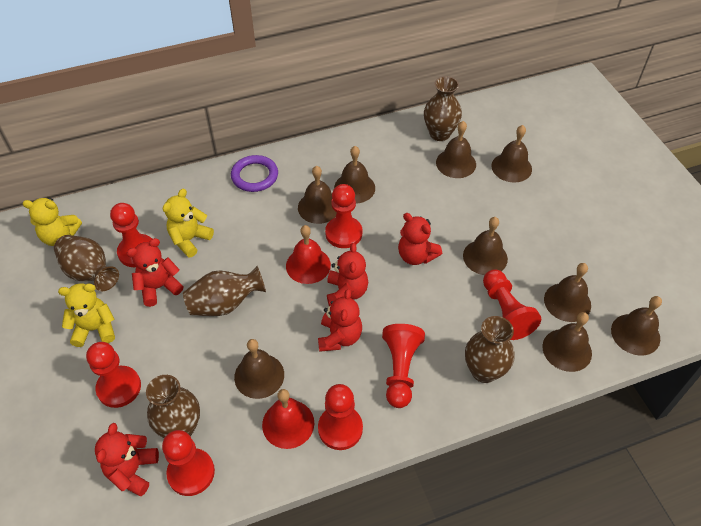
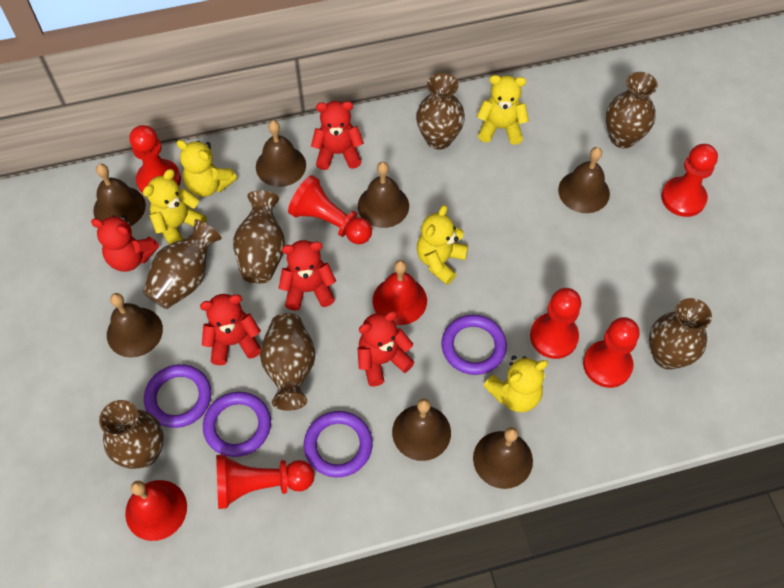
brown bell: [234,339,284,399] [298,166,336,224] [334,146,375,204] [436,121,476,178] [463,217,508,275] [491,125,532,182] [542,312,592,372] [544,263,591,322] [611,296,662,356] = 9 -> [93,164,146,226] [107,293,163,358] [256,120,306,187] [358,162,409,228] [392,398,451,461] [473,427,533,489] [558,147,610,213] = 7
brown vase: [54,235,119,292] [146,375,200,438] [183,266,266,316] [424,76,462,141] [465,316,515,383] = 5 -> [99,400,164,469] [143,219,222,309] [233,190,285,284] [260,313,316,411] [416,73,465,150] [606,72,658,148] [649,298,712,370] = 7
purple ring: [231,155,278,192] = 1 -> [144,364,211,428] [203,392,271,457] [304,411,373,477] [441,315,507,375] = 4
red pawn: [86,342,141,408] [110,203,152,267] [162,430,215,496] [318,384,363,450] [325,184,362,248] [382,324,425,408] [483,269,541,340] = 7 -> [130,125,181,194] [216,454,315,509] [288,175,372,244] [530,288,581,359] [583,317,640,388] [661,144,718,217] = 6
yellow teddy bear: [22,197,82,246] [58,283,115,347] [163,189,214,258] = 3 -> [143,169,207,244] [176,140,237,197] [417,205,468,285] [477,75,529,145] [483,356,548,412] = 5

